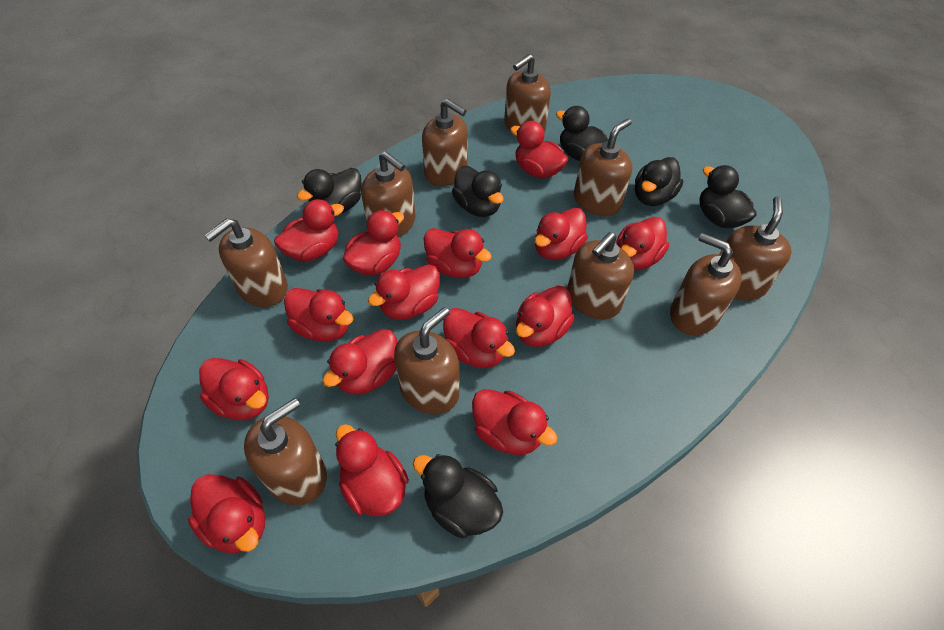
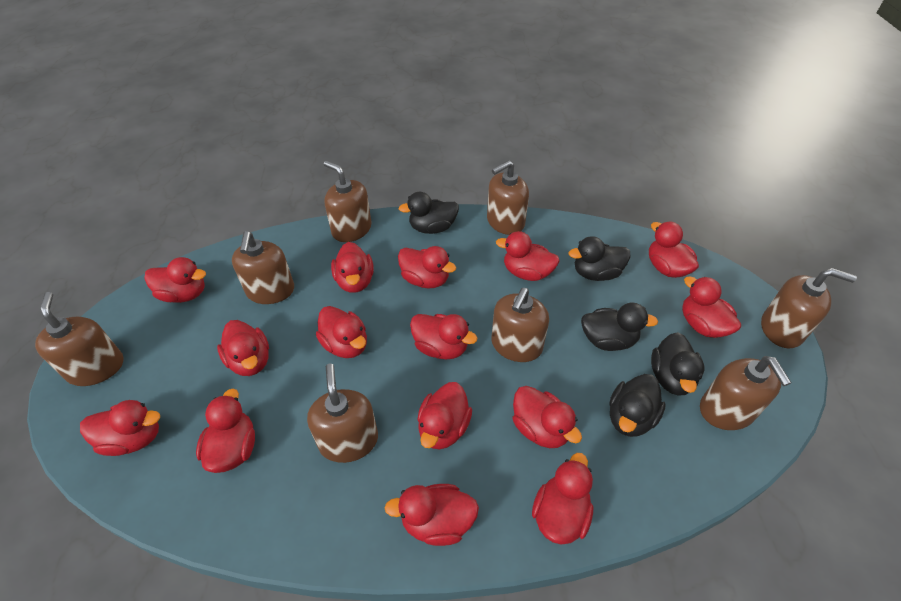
black duck: [297,168,362,214] [413,454,503,538] [452,166,504,217] [556,106,609,161] [635,157,684,206] [699,165,757,228] = 6 -> [399,192,459,234] [569,236,630,281] [581,303,658,351] [609,374,666,437] [651,332,705,396] = 5
brown soap dispenser: [204,218,288,307] [244,398,327,506] [361,152,416,237] [394,307,459,414] [422,99,468,186] [504,54,551,132] [567,232,634,319] [574,118,632,216] [670,233,742,335] [720,196,792,301] = 10 -> [35,292,123,386] [232,231,294,304] [307,364,378,463] [324,161,372,242] [487,160,529,235] [491,288,549,362] [700,356,792,430] [761,268,857,348] = 8

